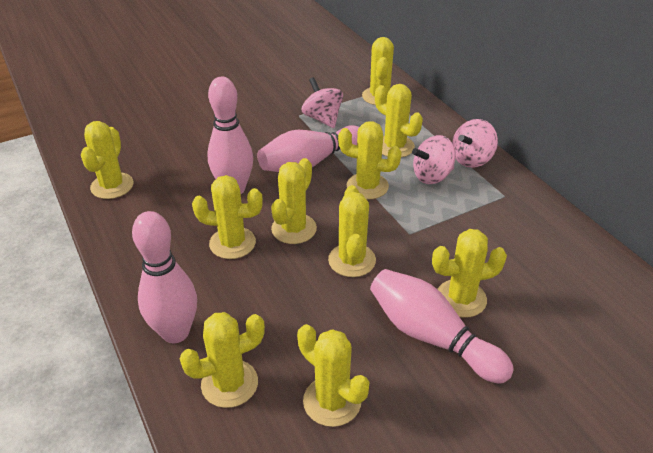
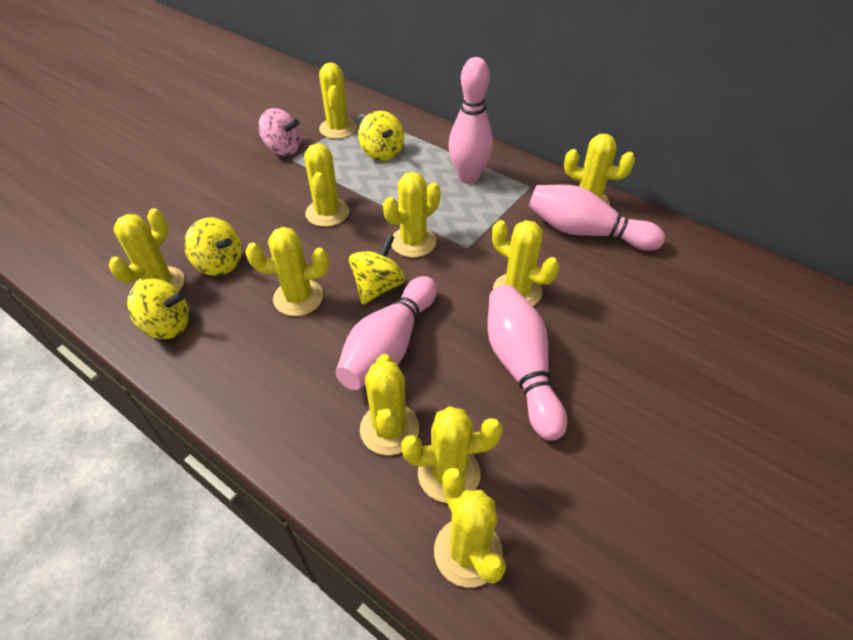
pink spinning top: [302,77,343,128] [412,135,456,184] [452,119,498,168] = 3 -> [258,108,301,156] = 1
yellow spinning top: none = 0 -> [127,279,189,339] [184,218,242,276] [349,234,405,305] [358,111,404,161] = 4

